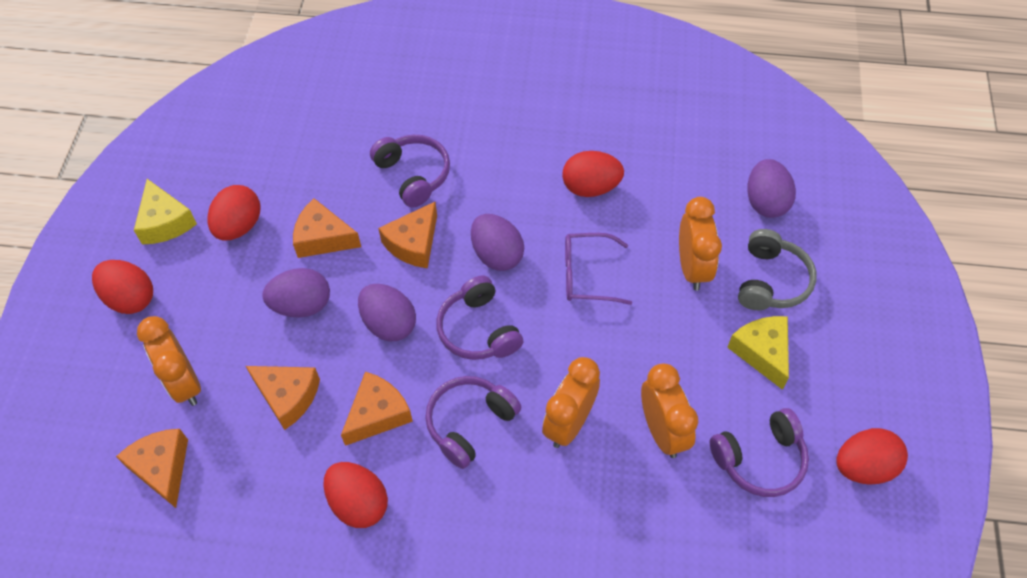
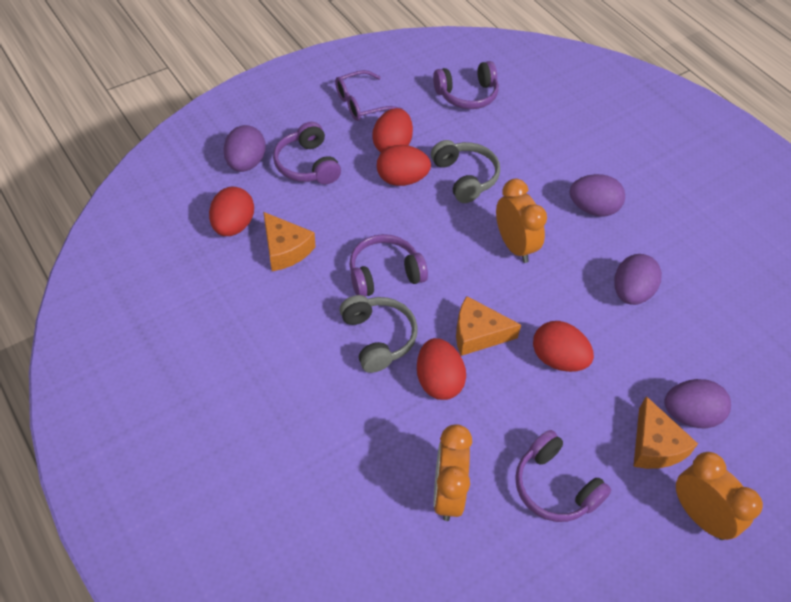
grey headphones: [738,229,817,310] = 1 -> [339,295,418,373] [431,140,500,203] = 2
orange cheese: [116,429,188,508] [246,366,320,430] [293,198,361,258] [341,372,413,446] [378,202,437,268] = 5 -> [263,212,316,271] [456,296,521,356] [633,396,698,469] = 3
orange clock: [137,316,201,406] [542,357,600,448] [641,364,698,458] [679,197,722,291] = 4 -> [433,424,472,521] [496,179,547,263] [676,452,763,540] = 3
yellow cheese: [134,179,197,245] [727,316,789,390] = 2 -> none = 0

